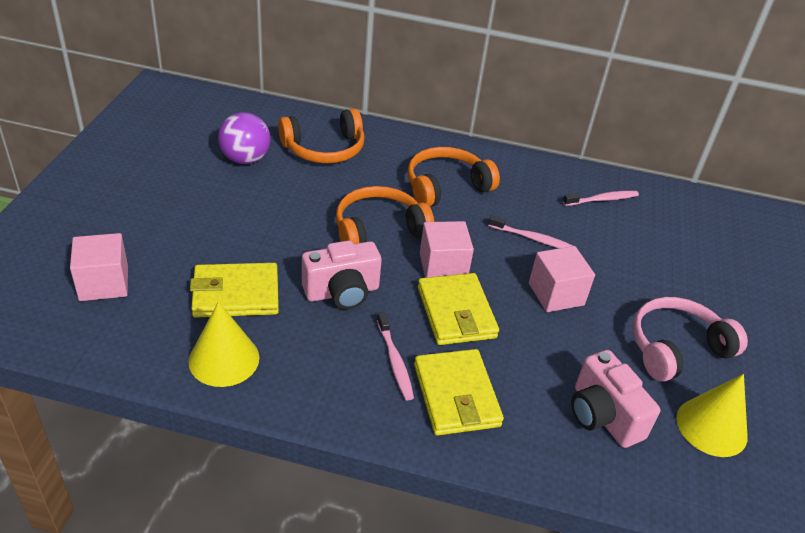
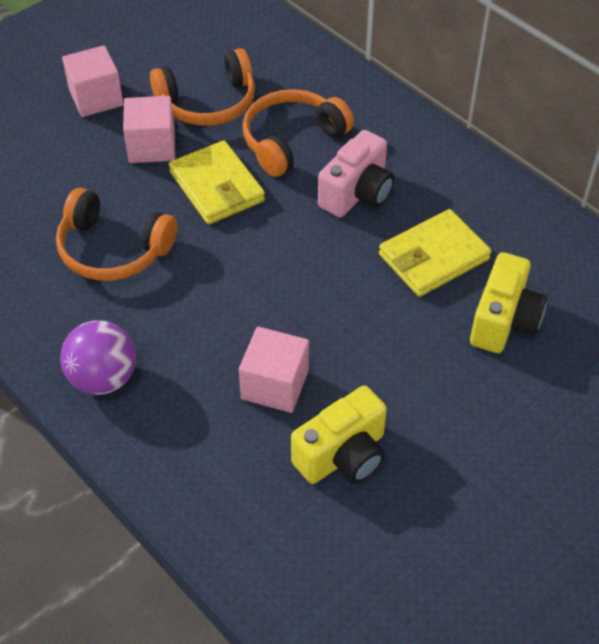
pink camera: [302,240,382,309] [571,350,661,448] = 2 -> [318,130,394,218] = 1
pink headphones: [633,297,748,382] = 1 -> none = 0
pink toothbrush: [377,312,414,400] [488,215,573,248] [563,191,639,206] = 3 -> none = 0
yellow camera: none = 0 -> [291,386,387,484] [470,252,547,353] = 2
yellow cone: [188,302,260,387] [676,374,747,457] = 2 -> none = 0
yellow wallet: [190,263,279,318] [414,349,504,436] [418,273,499,345] = 3 -> [169,140,265,224] [379,209,491,297] = 2

